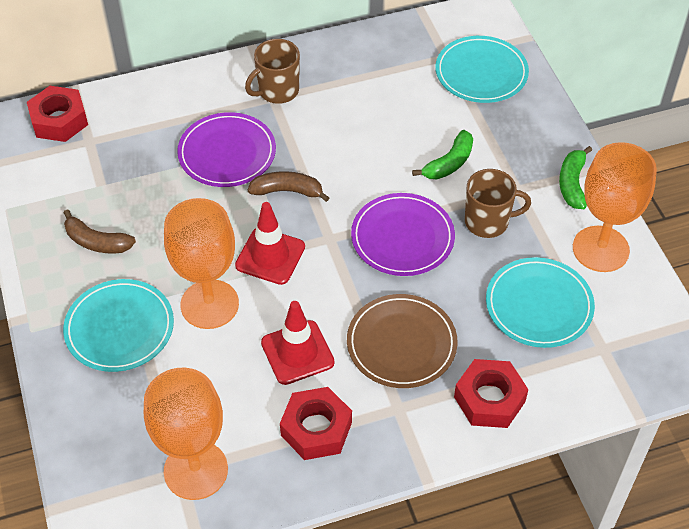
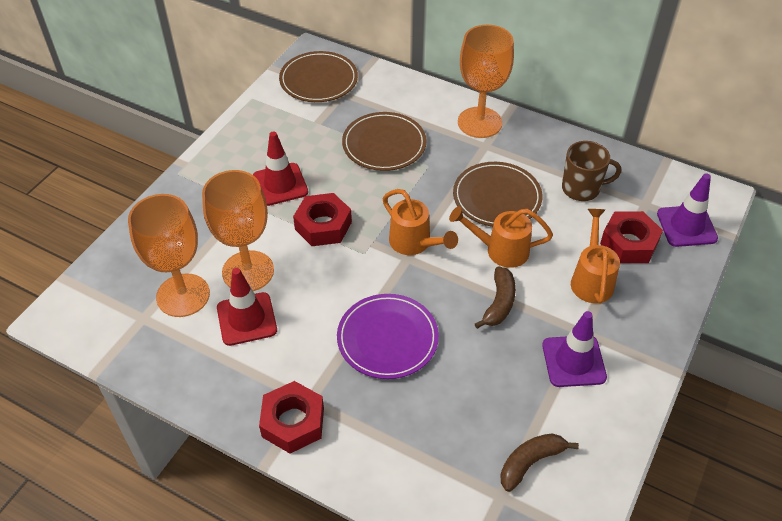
brown mug: [245,39,300,104] [465,169,531,238] = 2 -> [562,141,621,201] = 1
brown plate: [347,294,458,388] = 1 -> [279,51,358,102] [342,112,427,171] [453,162,543,227] = 3
green banana: [412,130,473,179] [559,146,592,209] = 2 -> none = 0
orange watering can: none = 0 -> [383,189,458,255] [449,206,553,268] [571,209,620,304] = 3
purple plate: [177,112,276,187] [351,193,455,276] = 2 -> [337,294,439,379] = 1
purple traffic cone: none = 0 -> [542,311,607,387] [657,173,718,247] = 2
turquoise plate: [63,279,174,372] [435,36,529,103] [486,257,595,348] = 3 -> none = 0

